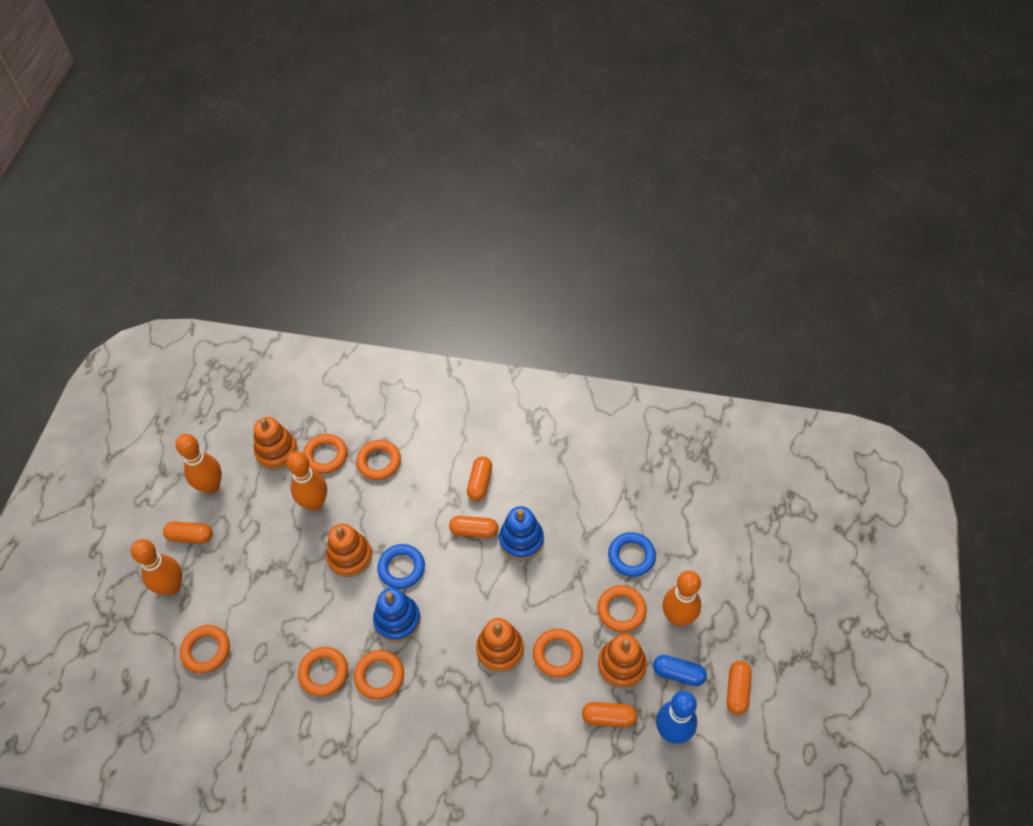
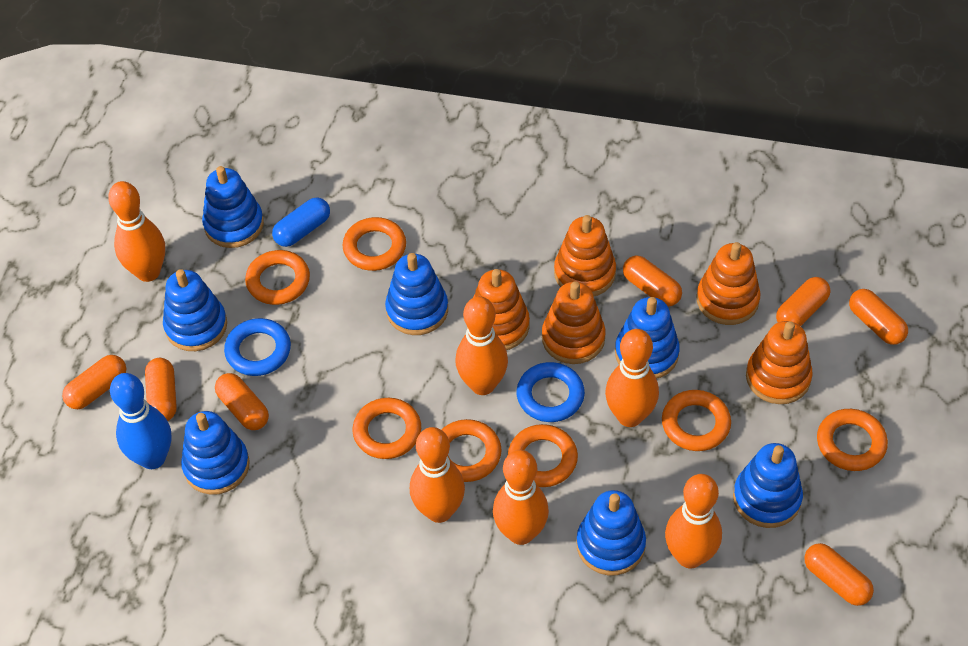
blue stacking toy: [373,588,421,642] [499,506,544,560] = 2 -> [163,269,227,351] [181,411,250,495] [202,166,264,248] [385,253,448,335] [576,490,646,575] [615,297,680,379] [733,443,803,528] = 7
orange bowling pin: [131,539,182,595] [175,434,222,494] [287,451,327,511] [663,570,701,626] = 4 -> [108,181,165,282] [410,427,465,523] [455,296,508,395] [493,450,549,545] [605,329,659,427] [665,474,722,568] = 6
orange capsule: [163,522,213,544] [449,516,498,538] [467,456,492,501] [582,702,637,727] [727,660,752,715] = 5 -> [62,355,126,409] [145,358,177,421] [215,373,269,430] [623,256,682,306] [776,277,830,326] [804,543,874,606] [849,289,908,345] = 7
orange stacking toy: [254,417,298,470] [326,523,372,577] [476,618,524,672] [598,634,647,688] = 4 -> [467,269,530,350] [542,281,605,364] [554,215,616,296] [696,242,760,325] [746,321,813,404] = 5

